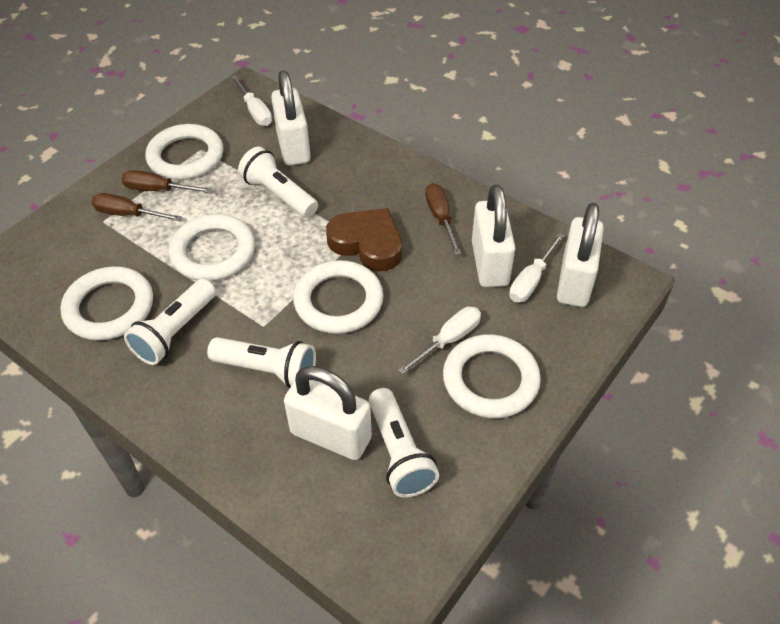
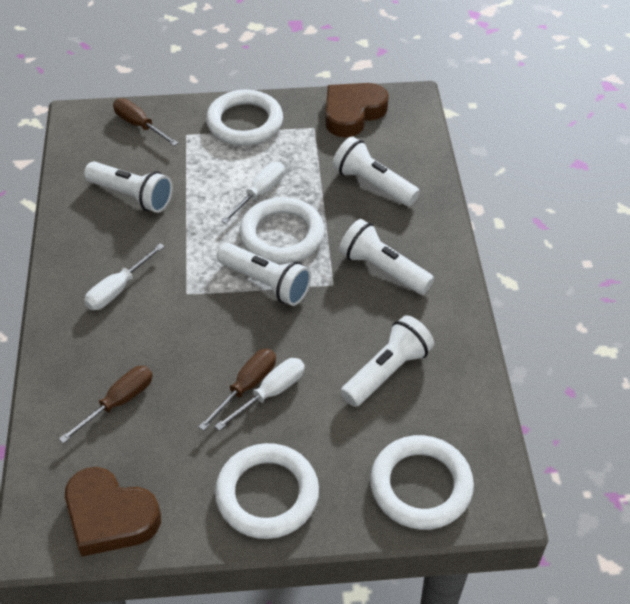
brown heart: [326,208,402,271] = 1 -> [65,467,161,556] [325,83,389,137] = 2
white flashlight: [124,279,216,365] [207,337,316,388] [238,146,318,218] [368,388,439,498] = 4 -> [84,162,173,213] [217,243,312,306] [332,136,420,206] [339,219,434,295] [341,315,434,407] = 5
white padlock: [271,70,311,166] [284,366,372,460] [472,184,515,287] [557,203,604,307] = 4 -> none = 0
white ring: [60,266,153,341] [145,124,223,180] [169,214,255,281] [293,260,383,334] [443,334,541,418] = 5 -> [206,89,283,146] [215,443,319,539] [239,197,325,264] [370,435,474,530] = 4

